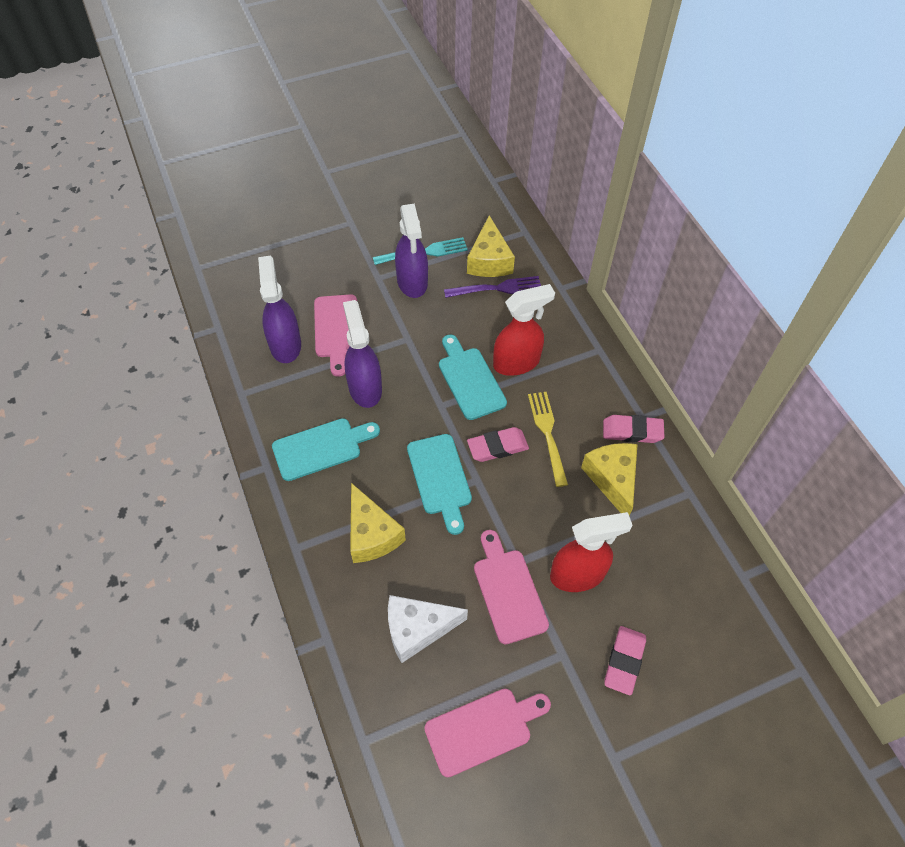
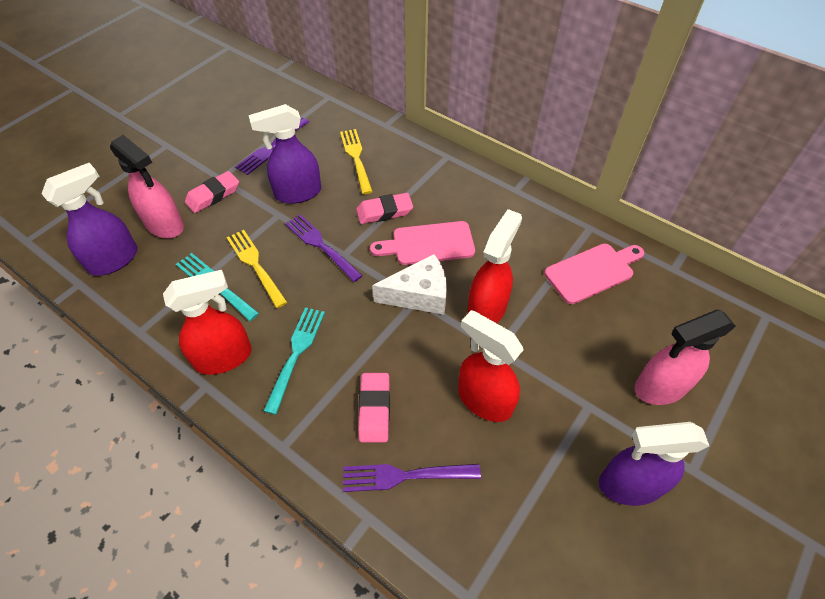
pink cutting board: [314,294,357,377] [424,689,551,777] [474,530,549,644] = 3 -> [370,221,475,265] [544,244,644,304] = 2
pink spray bottle: none = 0 -> [110,135,184,238] [635,310,736,405] = 2
purple fork: [444,276,541,298] = 1 -> [235,118,309,175] [285,214,363,282] [343,464,481,492] = 3
red spray bottle: [493,284,555,376] [550,512,632,592] = 2 -> [163,270,252,375] [458,310,524,422] [467,209,522,323] = 3
turquoise cutting board: [272,418,380,481] [407,434,472,535] [439,335,507,420] = 3 -> none = 0
turquoise fork: [373,237,468,265] = 1 -> [176,253,259,321] [264,307,325,415] = 2
yellow cheese: [350,483,406,563] [467,215,515,277] [581,443,638,516] = 3 -> none = 0
yellow fork: [528,392,568,487] = 1 -> [226,230,287,308] [340,129,373,194] = 2

